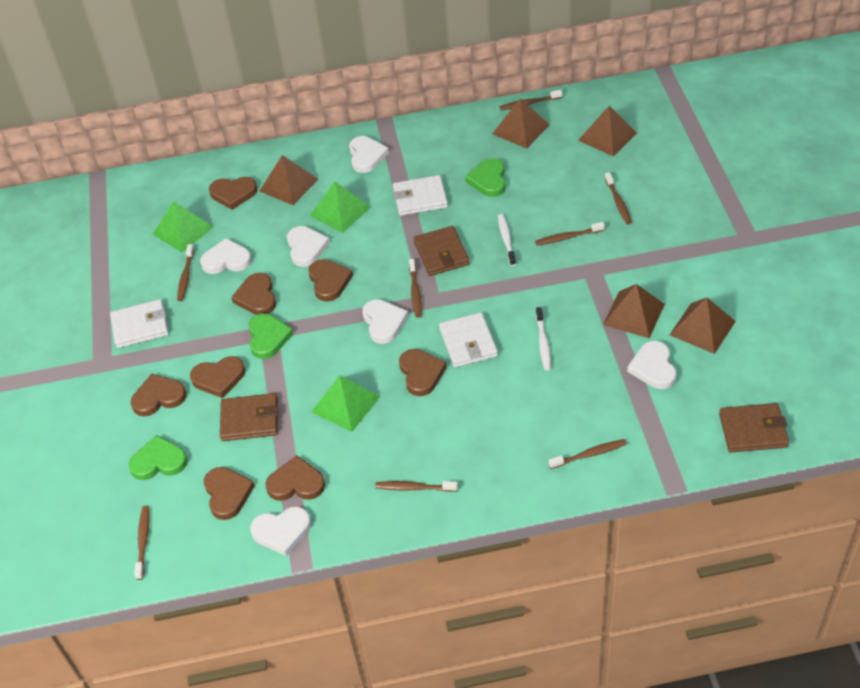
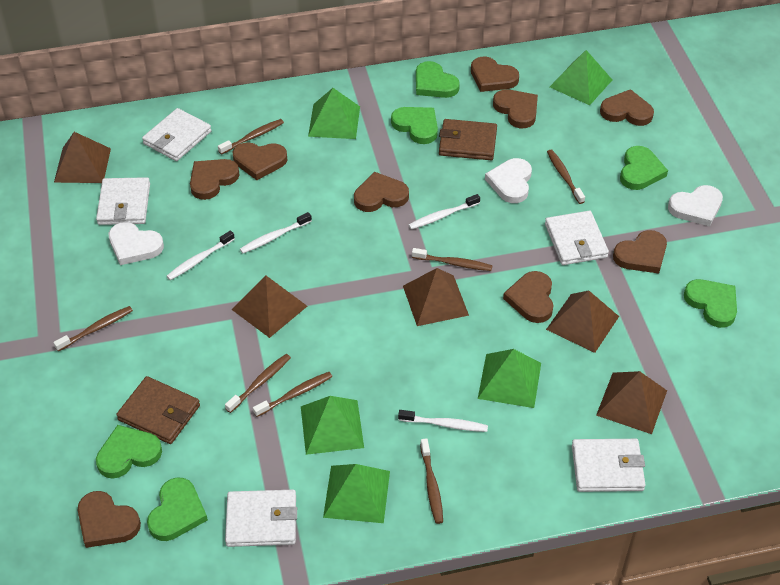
brown heart: [131,374,187,416] [190,356,245,398] [204,467,255,520] [209,177,258,210] [231,273,276,315] [265,456,325,501] [309,259,353,302] [399,349,447,396] = 8 -> [78,491,141,548] [190,159,239,200] [233,142,287,180] [354,172,409,212] [471,57,519,92] [493,89,538,128] [503,271,554,323] [600,89,654,126] [613,230,667,273] = 9
brown toothbrush: [134,506,150,580] [177,244,194,301] [375,481,458,492] [409,259,422,318] [500,90,562,110] [535,222,605,245] [548,439,627,469] [605,172,632,225] = 8 -> [53,306,133,351] [218,119,284,155] [225,354,291,413] [253,372,332,417] [412,248,493,271] [420,438,443,524] [547,150,585,204] = 7
brown wallet: [220,393,278,441] [414,226,470,276] [719,403,789,452] = 3 -> [116,376,200,444] [439,119,497,160] = 2
green heart: [128,435,187,480] [248,313,293,359] [465,158,506,197] = 3 -> [96,425,162,479] [147,477,208,541] [391,107,438,144] [416,61,460,98] [620,146,668,190] [684,279,737,328] = 6
green pyramid: [153,201,214,253] [310,181,371,233] [311,375,380,432] = 3 -> [301,396,364,455] [308,88,360,139] [323,464,390,523] [478,349,541,408] [550,50,612,105] = 5
white heart: [200,238,252,274] [250,507,311,556] [287,226,330,267] [349,136,389,173] [362,299,408,344] [627,341,676,389] = 6 -> [109,222,164,265] [485,158,532,203] [668,185,723,226] = 3
white toothbrush: [498,214,516,266] [536,307,551,371] = 2 -> [167,230,235,280] [240,212,312,253] [398,410,488,432] [409,194,480,229] = 4
white wallet: [110,299,169,348] [393,175,448,216] [439,312,498,367] = 3 -> [96,177,150,225] [142,108,212,161] [225,490,297,547] [545,211,609,265] [572,439,646,492] = 5

